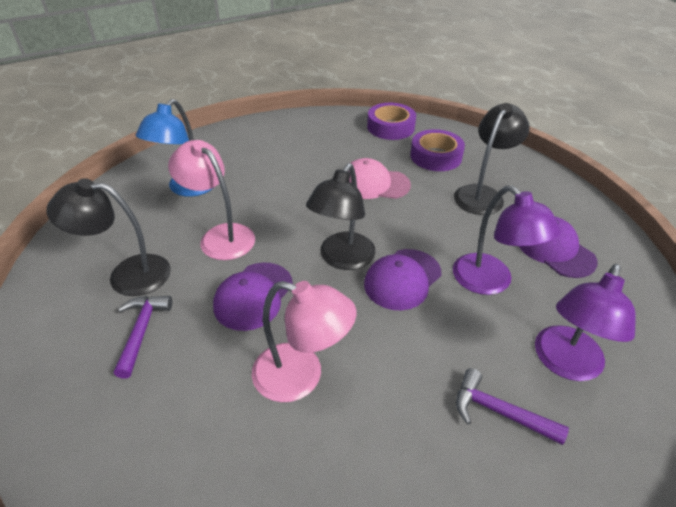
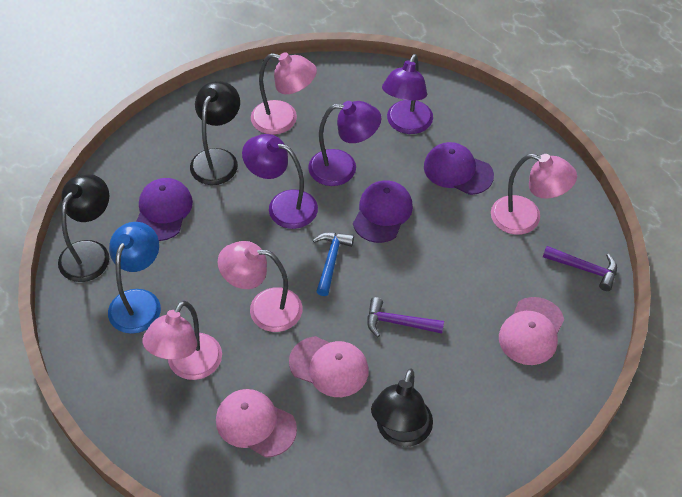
blue hammer: none = 0 -> [313,232,354,296] = 1
pink cap: [348,158,411,199] = 1 -> [216,389,297,458] [289,336,369,397] [499,297,564,365] = 3
pink lamp: [168,140,255,260] [252,281,356,402] = 2 -> [143,301,222,380] [218,241,303,332] [251,52,317,135] [491,154,577,235] = 4
purple lamp: [453,185,561,295] [535,264,636,381] = 2 -> [242,134,318,229] [308,101,381,186] [382,54,433,134] = 3
purple tape: [367,103,416,140] [410,129,465,171] = 2 -> none = 0

